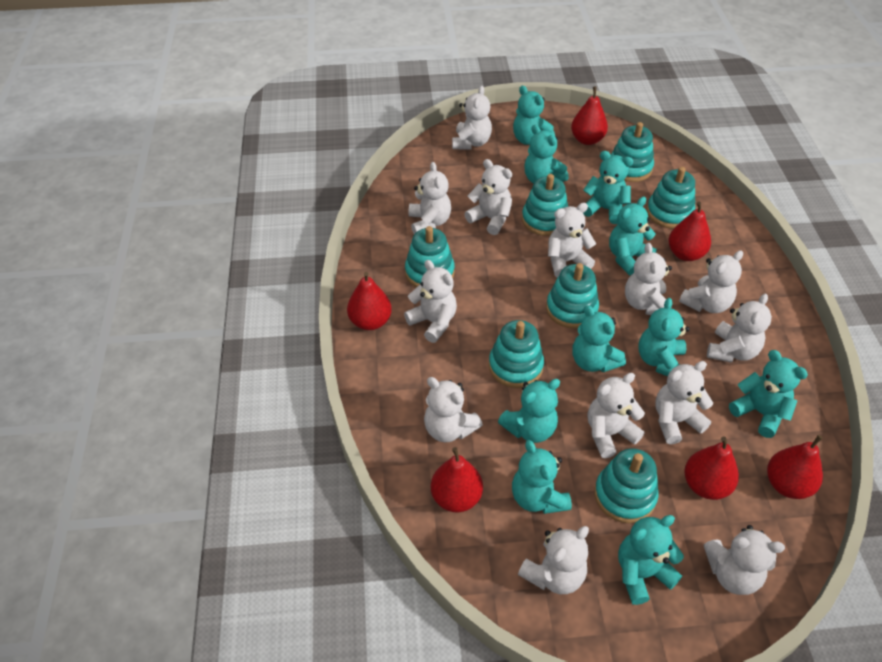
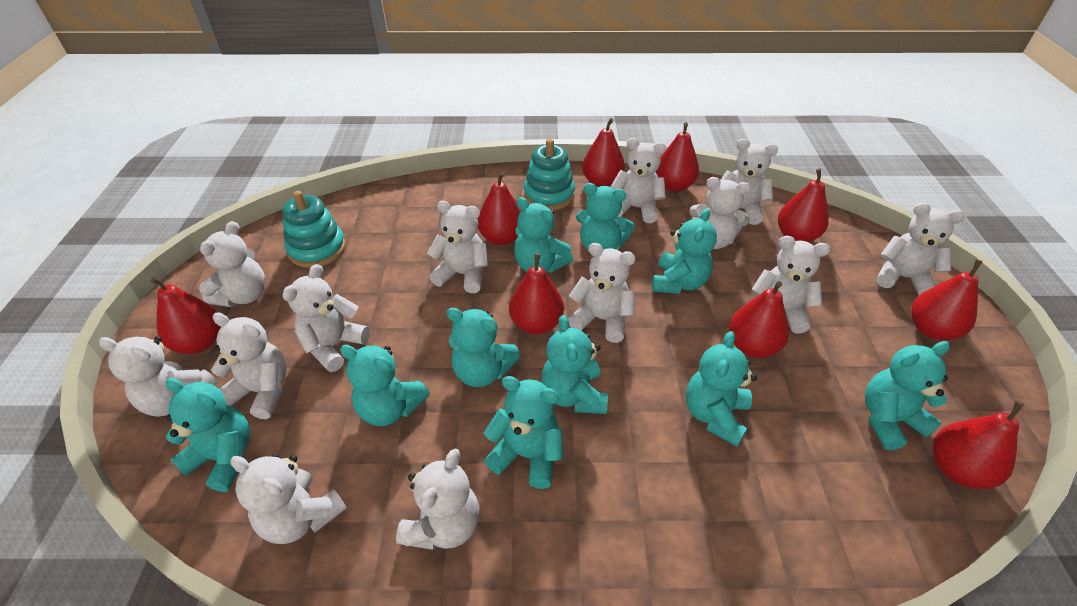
red pear: [347,272,392,330] [431,447,483,512] [571,87,608,145] [669,202,711,261] [684,436,739,500] [767,435,823,499] = 6 -> [150,277,221,354] [478,172,521,245] [509,253,564,334] [582,118,625,187] [656,123,699,192] [729,281,789,358] [778,168,829,242] [911,259,983,340] [933,401,1024,489] = 9
turquoise stacking toy: [405,226,455,287] [489,320,544,388] [522,174,568,236] [546,263,599,329] [594,448,659,523] [611,122,654,182] [647,167,695,229] = 7 -> [282,191,346,268] [524,139,575,210] = 2

